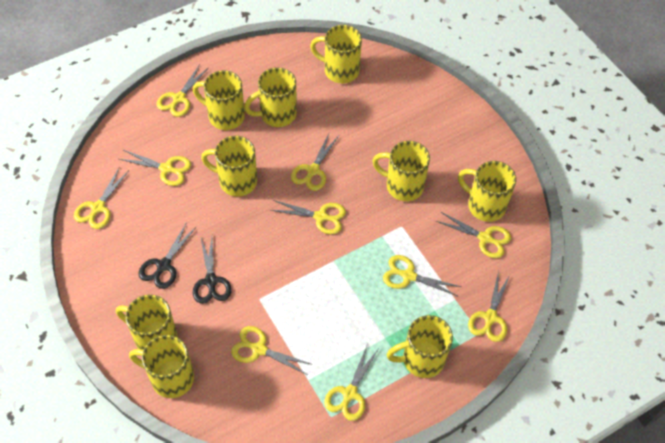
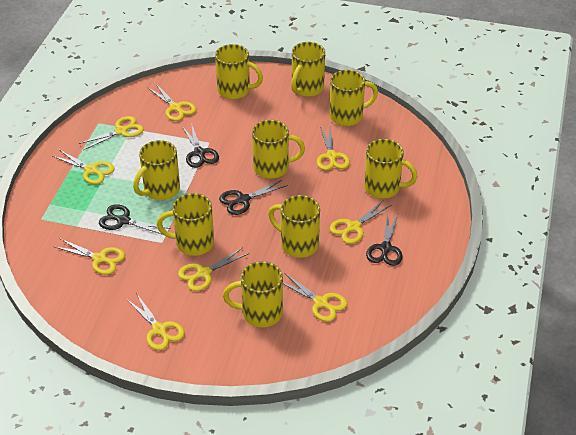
black scissors: [138,222,196,289] [193,238,231,304] = 2 -> [99,204,170,235] [182,123,219,168] [219,180,288,215] [366,213,403,266] = 4
yellow scissors: [74,168,129,229] [119,150,191,186] [157,64,209,117] [231,326,313,375] [270,200,346,235] [291,133,339,191] [324,346,379,421] [383,255,462,297] [436,212,511,258] [468,271,510,342] = 10 -> [52,150,114,184] [55,239,125,275] [79,116,144,150] [126,293,185,350] [147,83,196,121] [178,247,249,291] [283,273,347,322] [317,127,350,170] [330,200,391,244] = 9

